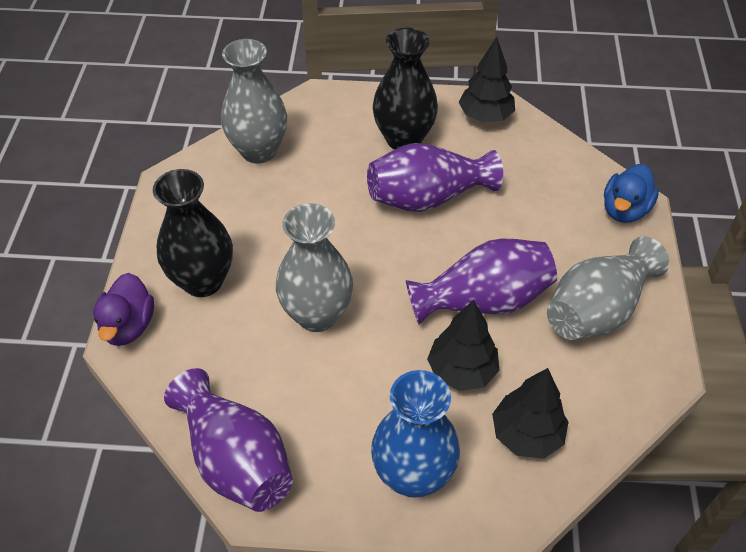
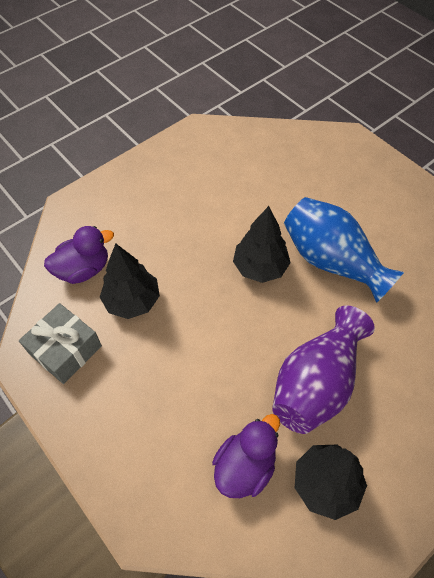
black vase: [153,169,233,297] [373,28,438,150] = 2 -> none = 0
blue duck: [604,164,659,223] = 1 -> none = 0
grey gift: none = 0 -> [19,303,102,384] = 1
grey vase: [221,39,287,163] [276,203,353,332] [547,236,669,340] = 3 -> none = 0
purple duck: [93,273,154,346] = 1 -> [44,226,114,284] [212,414,280,498] = 2
purple vase: [164,368,293,512] [367,143,503,212] [406,238,557,325] = 3 -> [272,306,375,434] = 1

